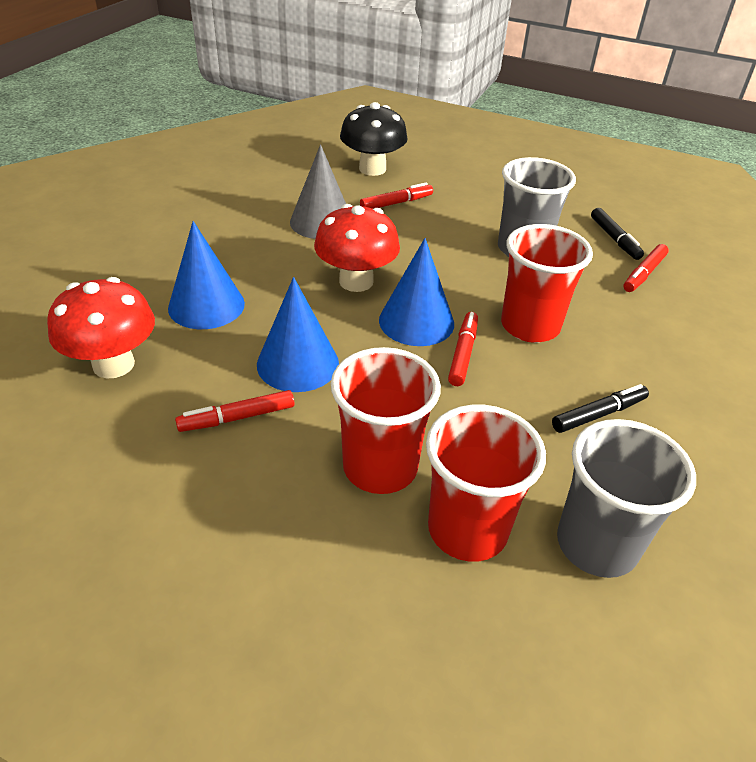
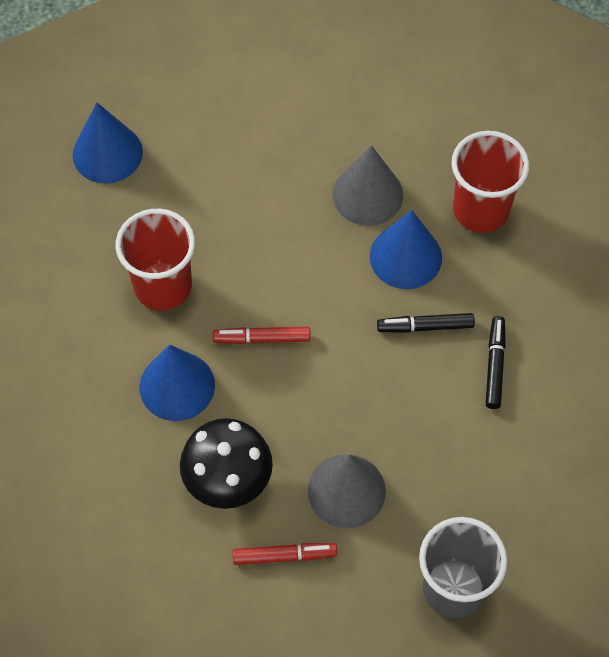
grey cone: [290,144,346,239] = 1 -> [308,454,386,528] [332,145,403,226] = 2
grey cup: [498,157,576,257] [557,419,696,578] = 2 -> [419,517,508,618] = 1
red cup: [331,347,441,494] [426,405,546,562] [501,224,593,343] = 3 -> [115,209,195,311] [452,131,529,233] = 2
red marker: [175,390,294,432] [360,183,433,209] [448,312,478,386] [623,244,669,292] = 4 -> [213,327,311,344] [233,543,337,565] = 2
red mushroom: [47,277,155,378] [314,204,400,292] = 2 -> none = 0

